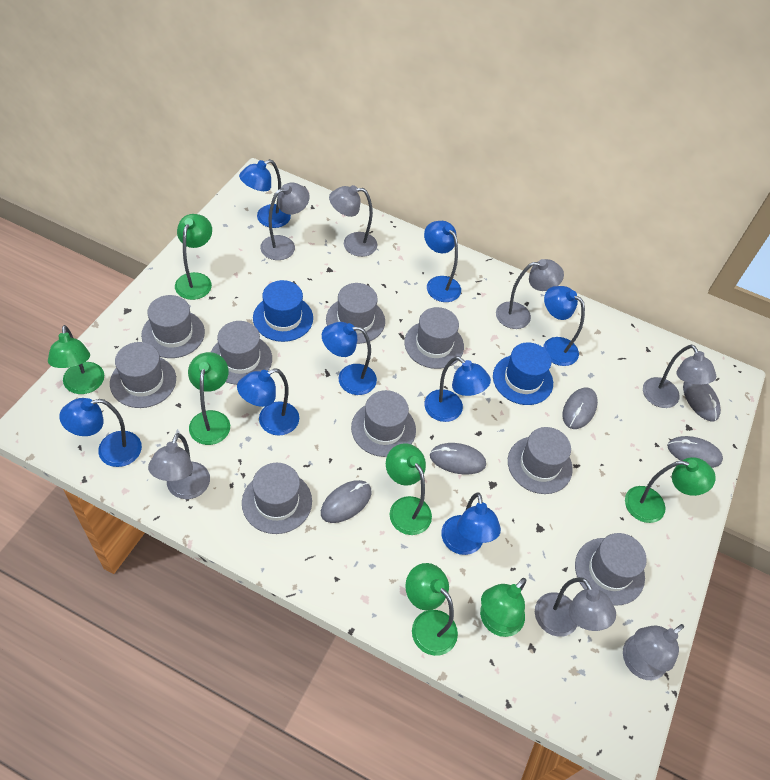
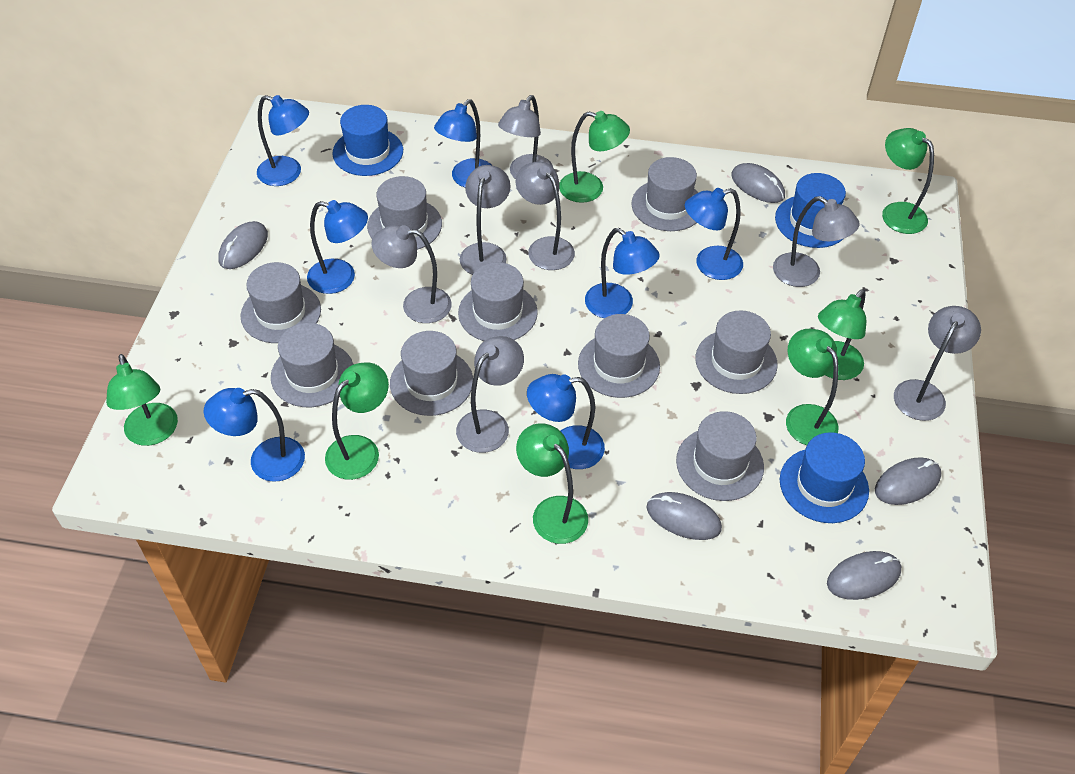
blue hat: [253,280,313,342] [493,342,553,405] = 2 -> [333,105,403,176] [775,173,846,248] [780,432,869,523] = 3
blue lamp: [59,398,142,467] [237,368,299,436] [239,159,291,228] [322,322,377,395] [424,221,461,302] [424,356,491,422] [441,493,501,555] [543,286,585,366] = 8 -> [203,388,305,482] [257,95,309,186] [307,200,368,294] [434,99,492,188] [527,374,605,469] [585,228,660,318] [685,188,743,280] = 7

